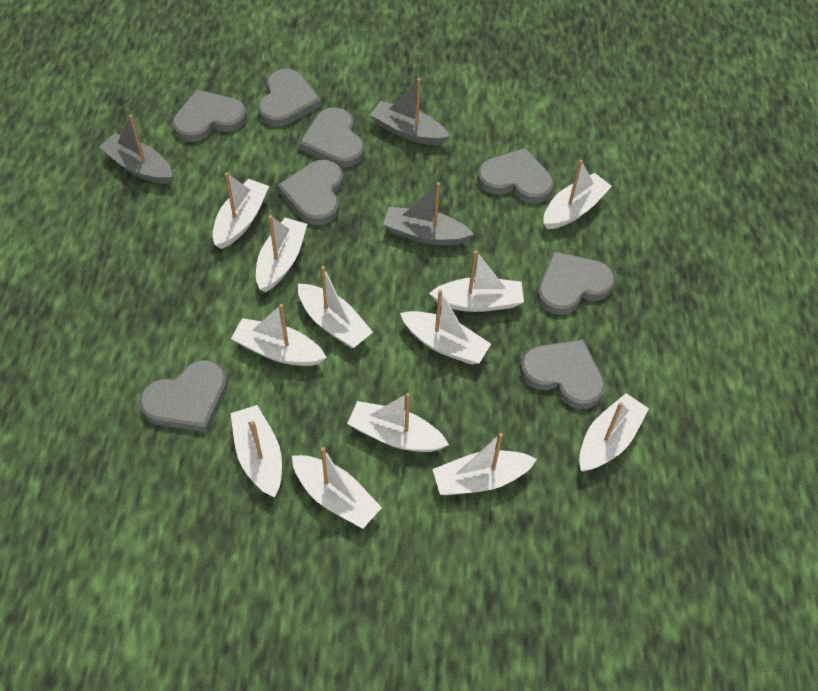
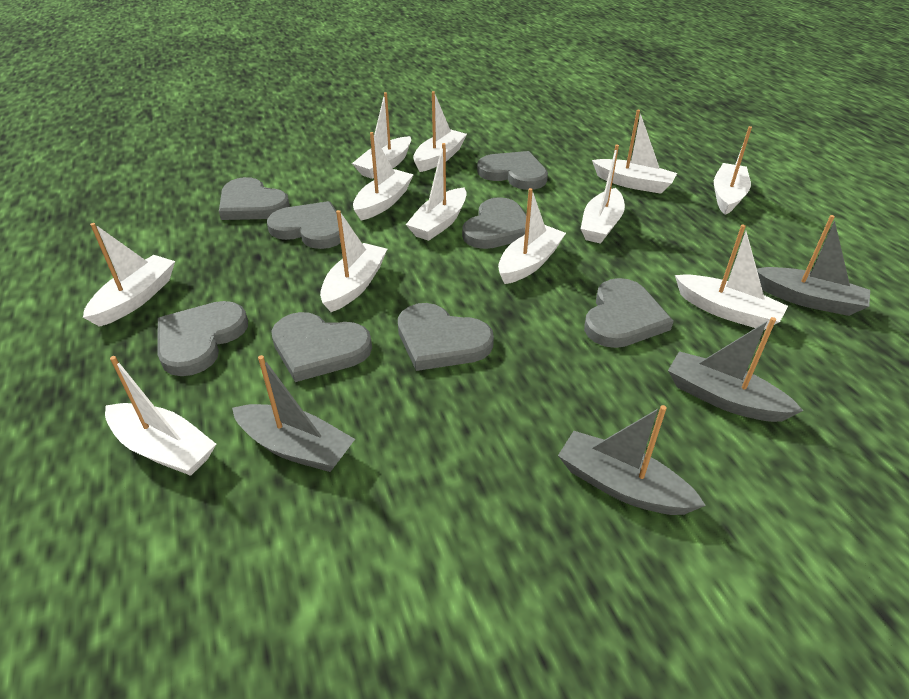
grey boat: [99,115,173,184] [370,78,450,145] [383,182,473,245] = 3 -> [232,355,355,472] [558,405,706,515] [668,317,803,422] [757,215,870,316] = 4

